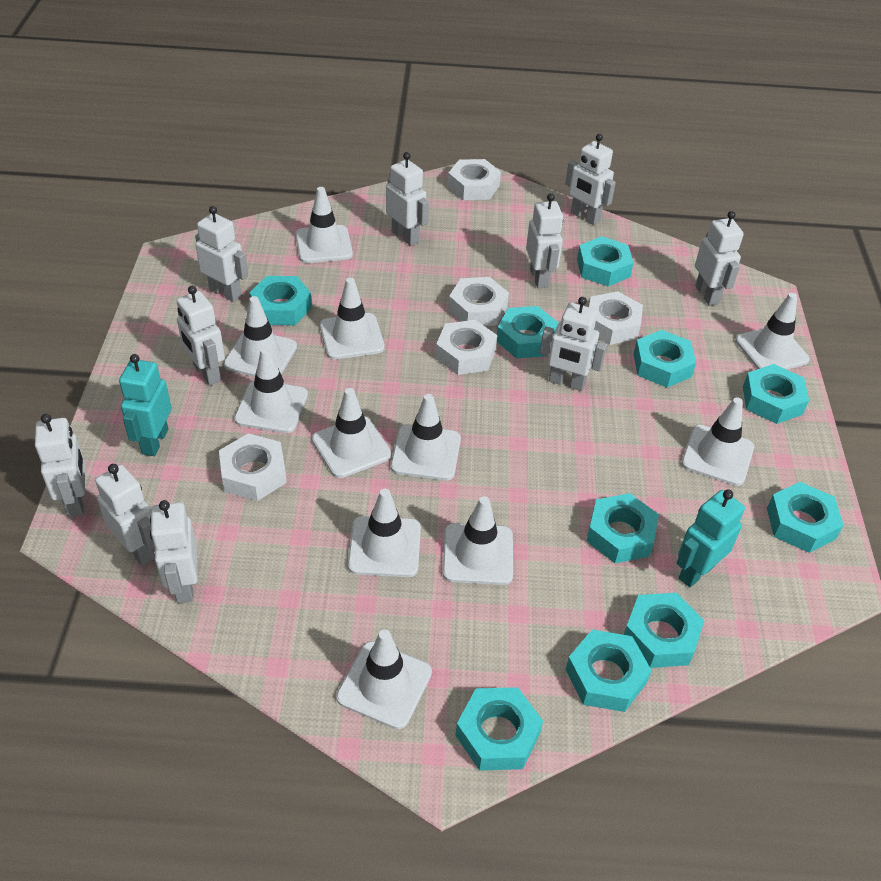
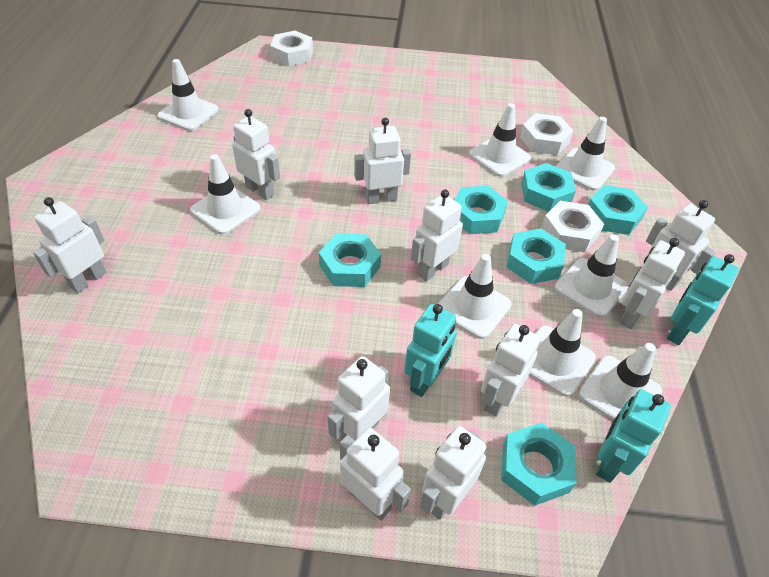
turquoise nut: [249,276,312,325] [455,687,543,771] [497,306,559,359] [565,630,652,712] [577,236,634,287] [586,493,659,563] [624,593,705,668] [634,330,696,388] [743,364,809,424] [767,482,844,553] = 10 -> [319,233,381,287] [455,186,508,234] [501,423,576,506] [507,228,566,284] [521,163,576,212] [588,185,648,235] = 6
turquoise robot: [119,354,172,456] [677,489,745,587] = 2 -> [404,304,457,397] [596,389,671,483] [667,254,739,345] = 3
white nut: [219,433,287,501] [436,320,498,375] [448,159,501,200] [448,277,509,326] [589,291,643,345] = 5 -> [270,31,313,66] [520,113,574,155] [541,201,604,252] = 3
white traffic cone: [224,296,297,377] [234,347,308,433] [295,187,353,263] [312,388,391,478] [320,278,385,359] [336,629,432,729] [348,489,421,577] [391,394,461,481] [443,496,513,585] [681,397,754,486] [735,293,810,370] = 11 -> [158,59,219,131] [190,154,261,235] [438,254,512,339] [469,103,531,177] [529,309,596,397] [555,234,628,317] [556,117,615,191] [579,343,662,421] = 8

